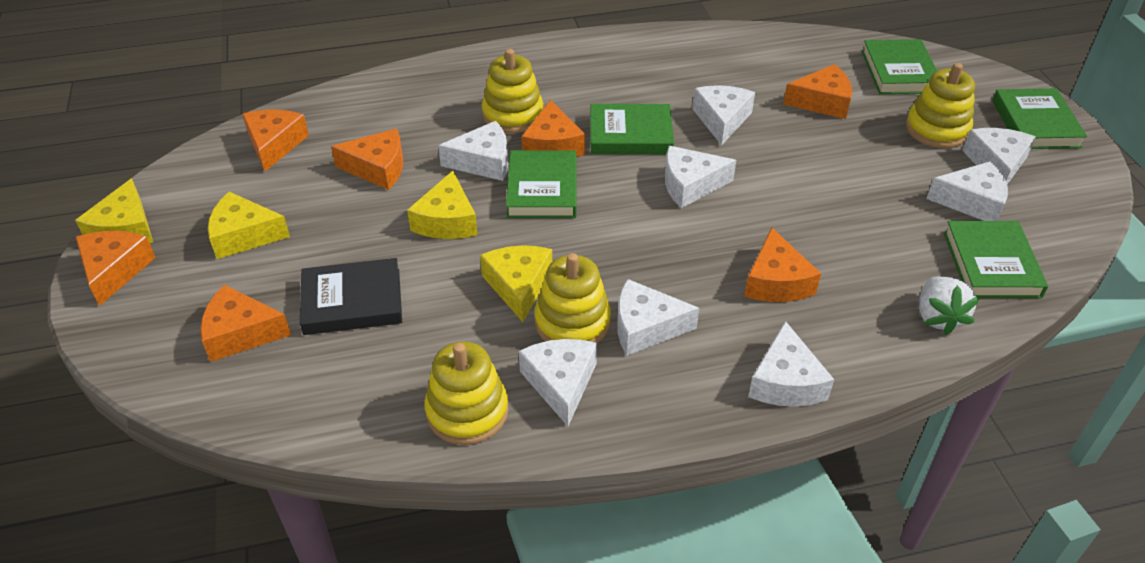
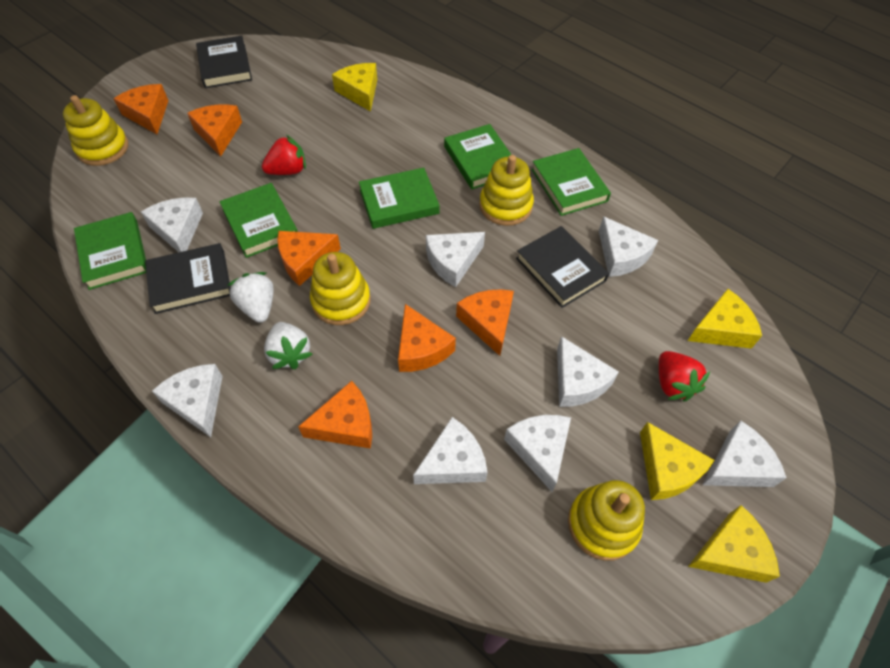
black book: [300,258,402,335] = 1 -> [145,243,231,314] [196,36,252,88] [516,226,609,308] = 3
orange cheese: [76,231,156,306] [200,284,291,362] [242,110,309,172] [331,129,403,190] [521,100,585,157] [744,228,821,302] [783,64,852,119] = 7 -> [113,84,169,134] [187,104,242,156] [277,231,341,286] [298,381,372,449] [398,304,456,372] [456,289,514,356] = 6
red strawberry: none = 0 -> [262,135,306,175] [659,351,710,401] = 2
white strawberry: [919,276,980,335] = 1 -> [228,272,274,323] [264,322,312,370] = 2

